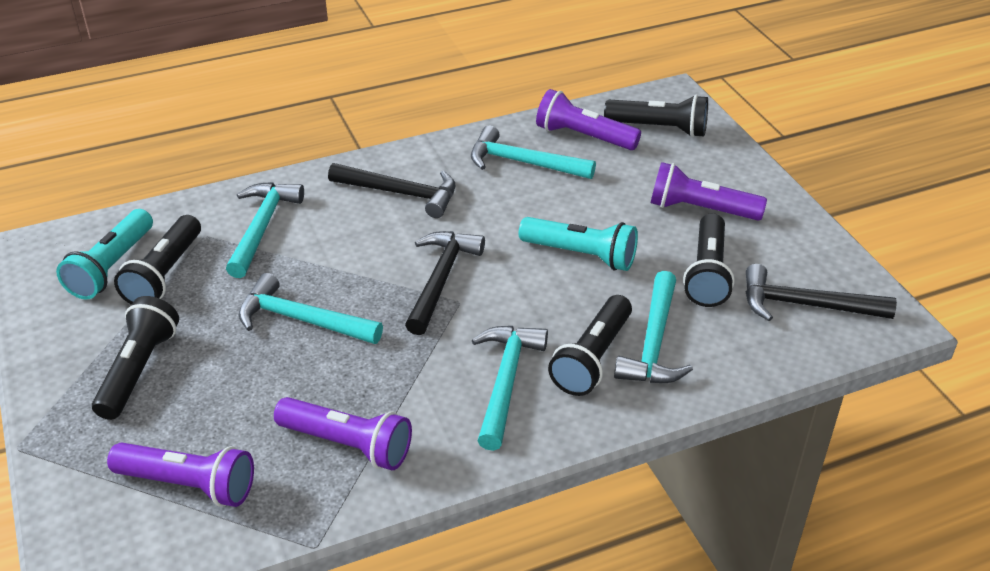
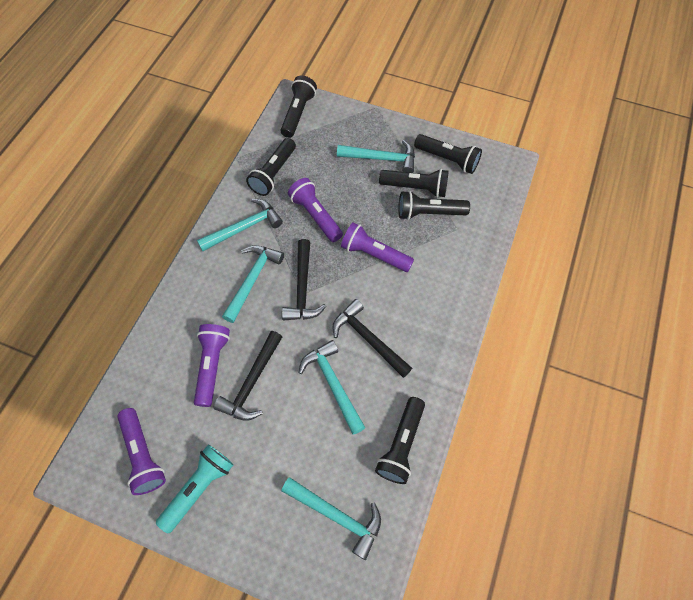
black flashlight: [92,296,179,420] [114,215,201,305] [548,295,632,396] [604,95,708,137] [683,213,735,307] = 5 -> [246,138,296,196] [281,76,317,138] [375,397,425,484] [379,169,449,198] [398,191,470,220] [414,134,482,174] = 6
turquoise flashlight: [56,209,153,300] [519,217,638,271] = 2 -> [156,445,233,533] = 1

